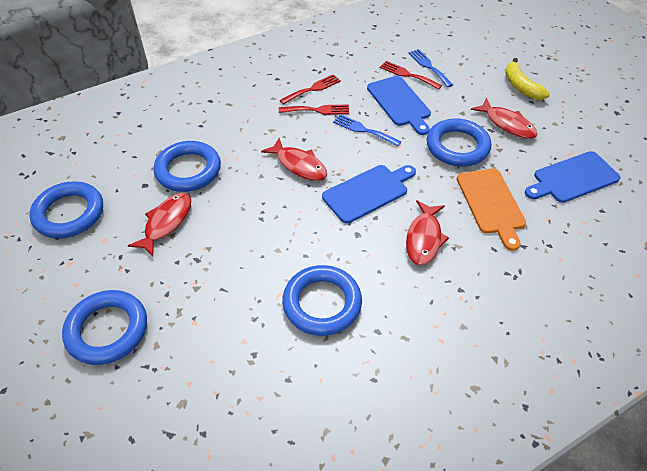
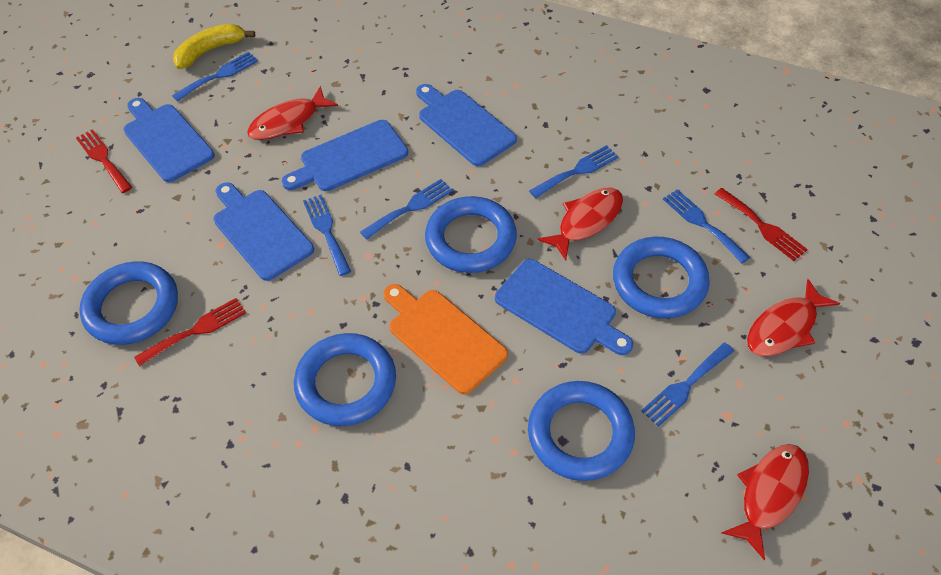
blue cutting board: [322,165,416,224] [367,76,431,135] [525,151,621,203] = 3 -> [123,98,215,182] [213,182,314,281] [282,120,408,191] [416,84,517,166] [495,259,633,355] = 5
blue fork: [333,114,402,146] [408,49,453,87] = 2 -> [172,52,258,102] [303,195,351,276] [360,179,453,239] [529,145,619,198] [641,342,734,427] [663,189,750,263] = 6

